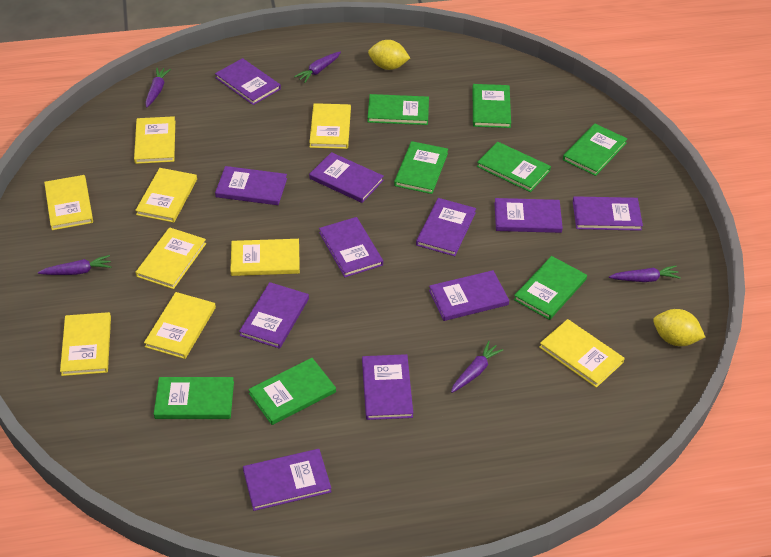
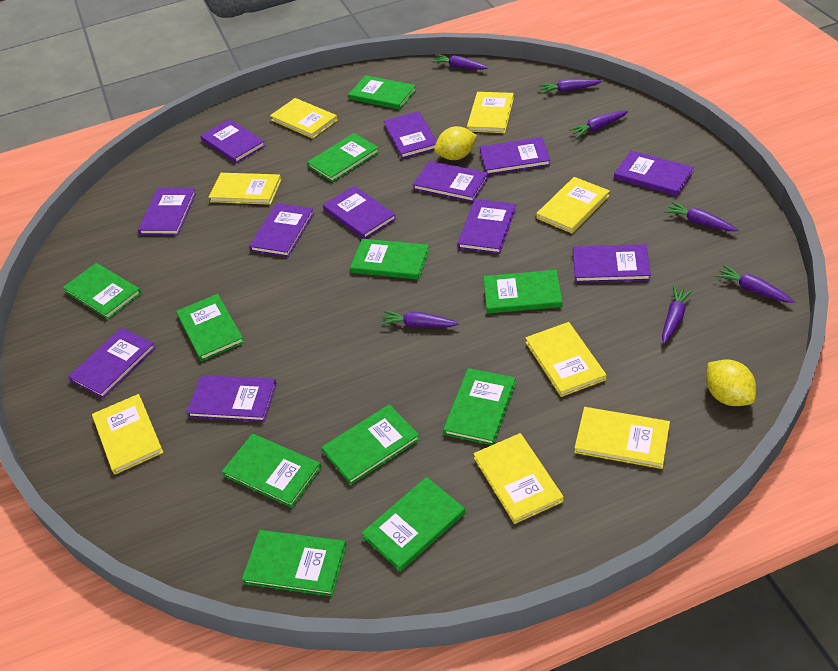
green book: [154,377,234,419] [248,358,336,425] [368,94,429,125] [394,141,448,194] [472,84,511,128] [477,142,551,192] [514,256,587,320] [563,124,627,176] = 8 -> [63,263,141,319] [176,294,244,361] [222,434,321,508] [242,530,347,597] [307,133,379,182] [321,404,420,485] [348,75,416,110] [350,239,429,280] [362,477,465,572] [443,368,516,445] [483,270,563,313] = 11
purple book: [215,58,281,105] [215,166,287,205] [239,282,309,349] [243,449,331,511] [309,152,384,203] [319,217,383,277] [362,354,413,420] [416,198,476,256] [429,270,509,321] [494,198,563,233] [573,196,643,231] = 11 -> [68,327,156,398] [138,188,196,235] [186,375,277,422] [200,119,266,163] [249,203,314,257] [323,186,396,239] [384,111,437,159] [412,161,489,202] [457,199,516,254] [480,137,551,175] [573,244,651,283] [614,151,694,196] = 12
purple carrot: [38,255,112,275] [145,67,171,107] [294,51,341,83] [451,341,504,393] [609,265,681,282] = 5 -> [380,311,459,327] [432,54,489,70] [539,79,602,94] [569,111,628,138] [662,286,693,344] [665,202,738,231] [715,265,795,303] = 7
yellow book: [44,175,93,230] [60,312,111,376] [134,116,175,164] [135,168,197,223] [136,227,206,289] [144,292,216,359] [230,239,300,276] [309,103,351,149] [539,319,625,388] = 9 -> [92,394,163,474] [209,173,281,205] [270,98,338,139] [467,92,514,133] [473,433,564,524] [525,322,607,397] [536,177,610,234] [574,407,670,469] = 8

